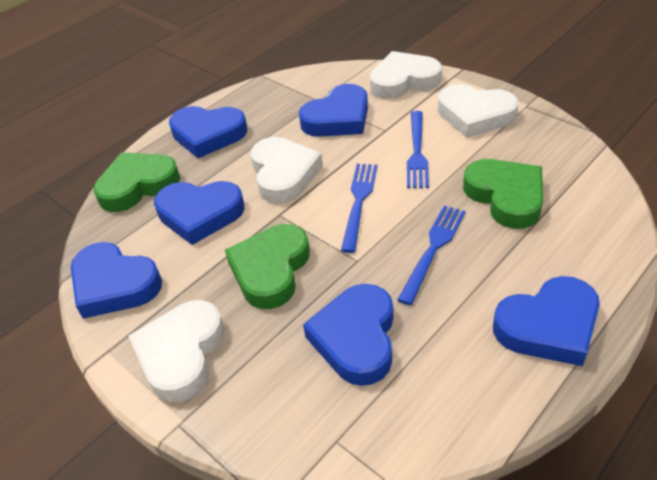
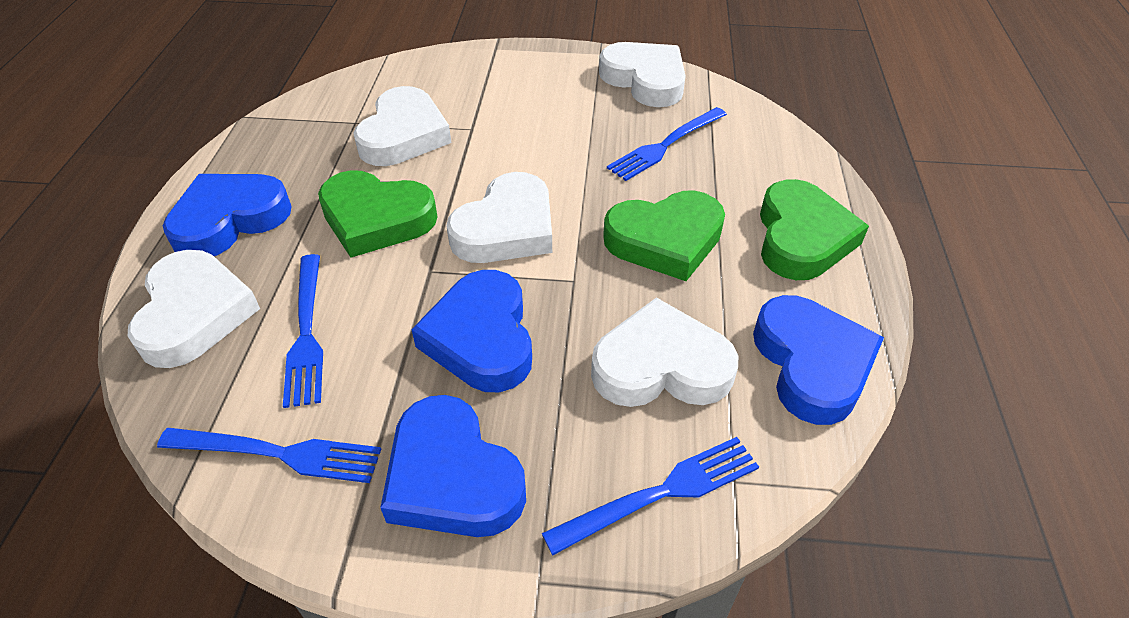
blue fork: [341,164,377,253] [397,206,466,305] [407,111,429,188] = 3 -> [157,428,381,483] [283,254,323,408] [542,437,759,555] [607,107,727,181] = 4
blue heart: [71,242,162,319] [154,181,245,245] [169,106,247,158] [299,84,368,137] [303,284,393,386] [493,276,600,366] = 6 -> [163,174,292,256] [380,395,526,537] [411,270,532,392] [753,295,884,425] = 4
white heart: [128,300,225,402] [250,137,323,204] [370,51,442,99] [438,84,518,138] = 4 -> [128,250,260,368] [353,86,451,166] [446,172,552,263] [591,297,738,407] [599,42,686,107] = 5

